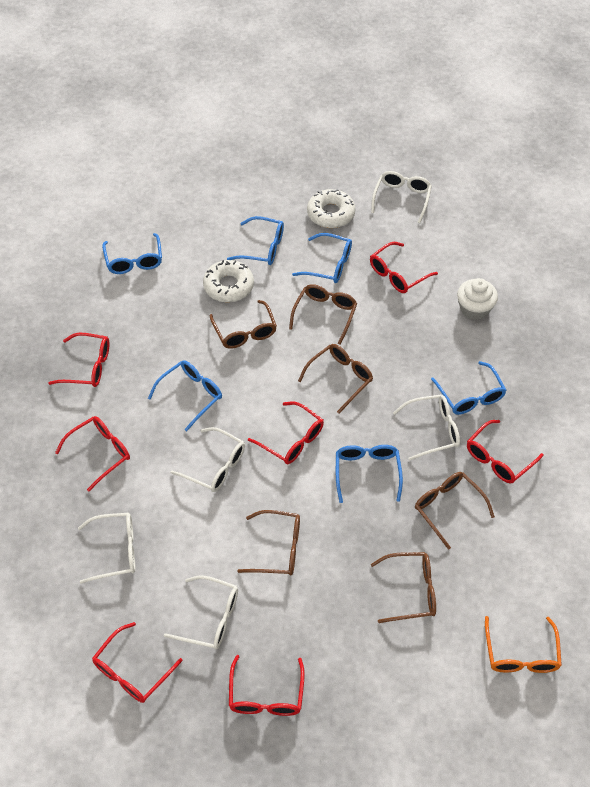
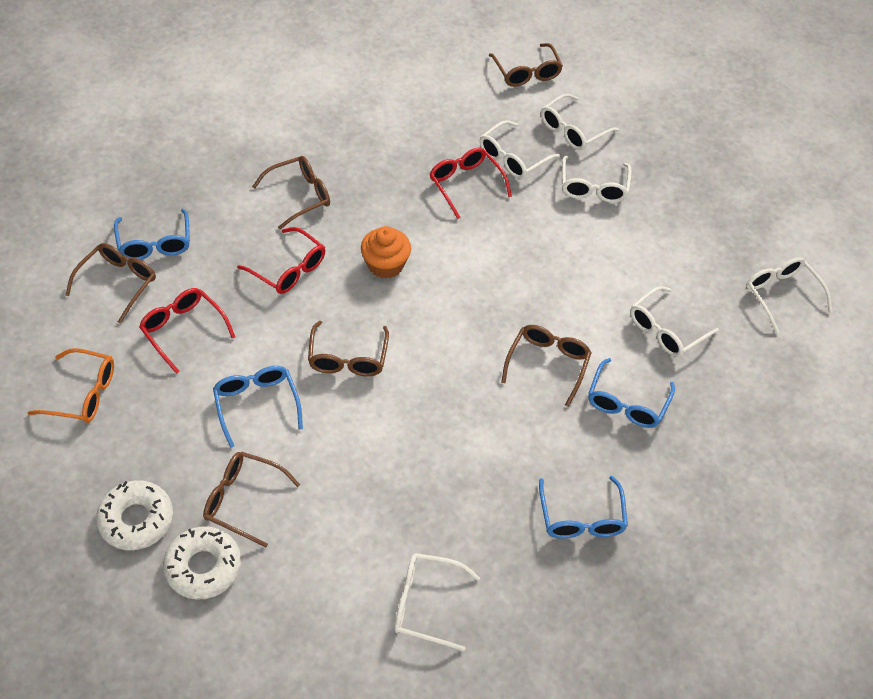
blue glasses: [102,233,162,274] [148,360,222,431] [227,216,284,265] [292,233,352,283] [336,445,403,503] [431,361,506,415] = 6 -> [114,209,190,260] [213,366,303,448] [539,476,628,539] [588,358,675,428] = 4
orange cupcake: none = 0 -> [361,226,411,278] = 1
red glasses: [49,333,109,387] [55,416,130,491] [92,622,183,703] [229,655,305,716] [248,401,324,464] [370,242,438,293] [467,420,544,484] = 7 -> [139,288,235,374] [237,227,325,294] [430,148,512,219] = 3
white cupcake: [457,278,498,320] = 1 -> none = 0
white glasses: [78,512,136,584] [164,576,238,650] [170,427,245,492] [371,171,432,223] [393,394,460,461] = 5 -> [395,553,480,651] [480,120,560,179] [541,93,619,150] [562,156,632,203] [631,286,719,357] [746,257,832,334] = 6

